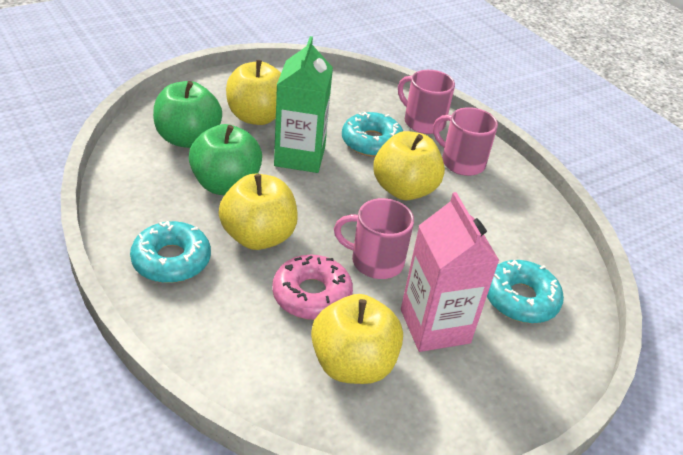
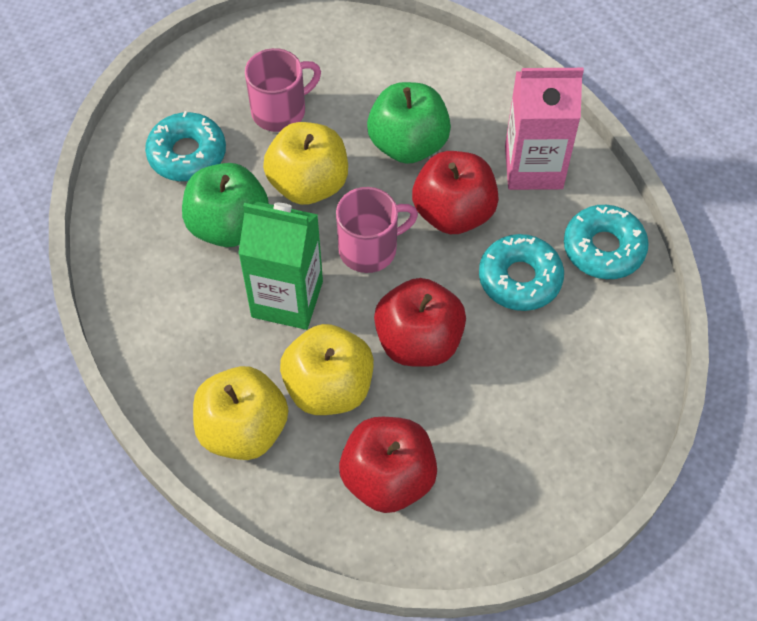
pink donut: [272,255,353,320] = 1 -> none = 0
pink mug: [334,198,414,279] [398,70,455,134] [433,107,498,176] = 3 -> [245,48,321,132] [336,187,418,273] = 2
red apple: none = 0 -> [339,417,437,513] [374,278,466,367] [412,151,499,234] = 3
yellow apple: [218,173,298,250] [226,60,281,125] [311,294,403,384] [373,131,445,200] = 4 -> [193,366,288,460] [263,122,348,205] [280,324,374,415] = 3

